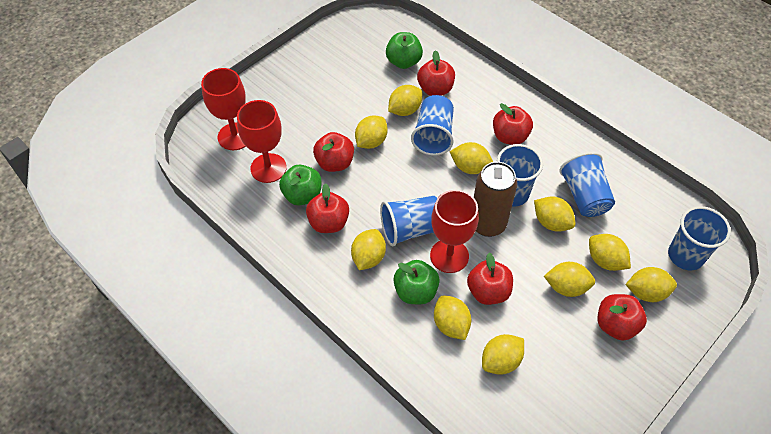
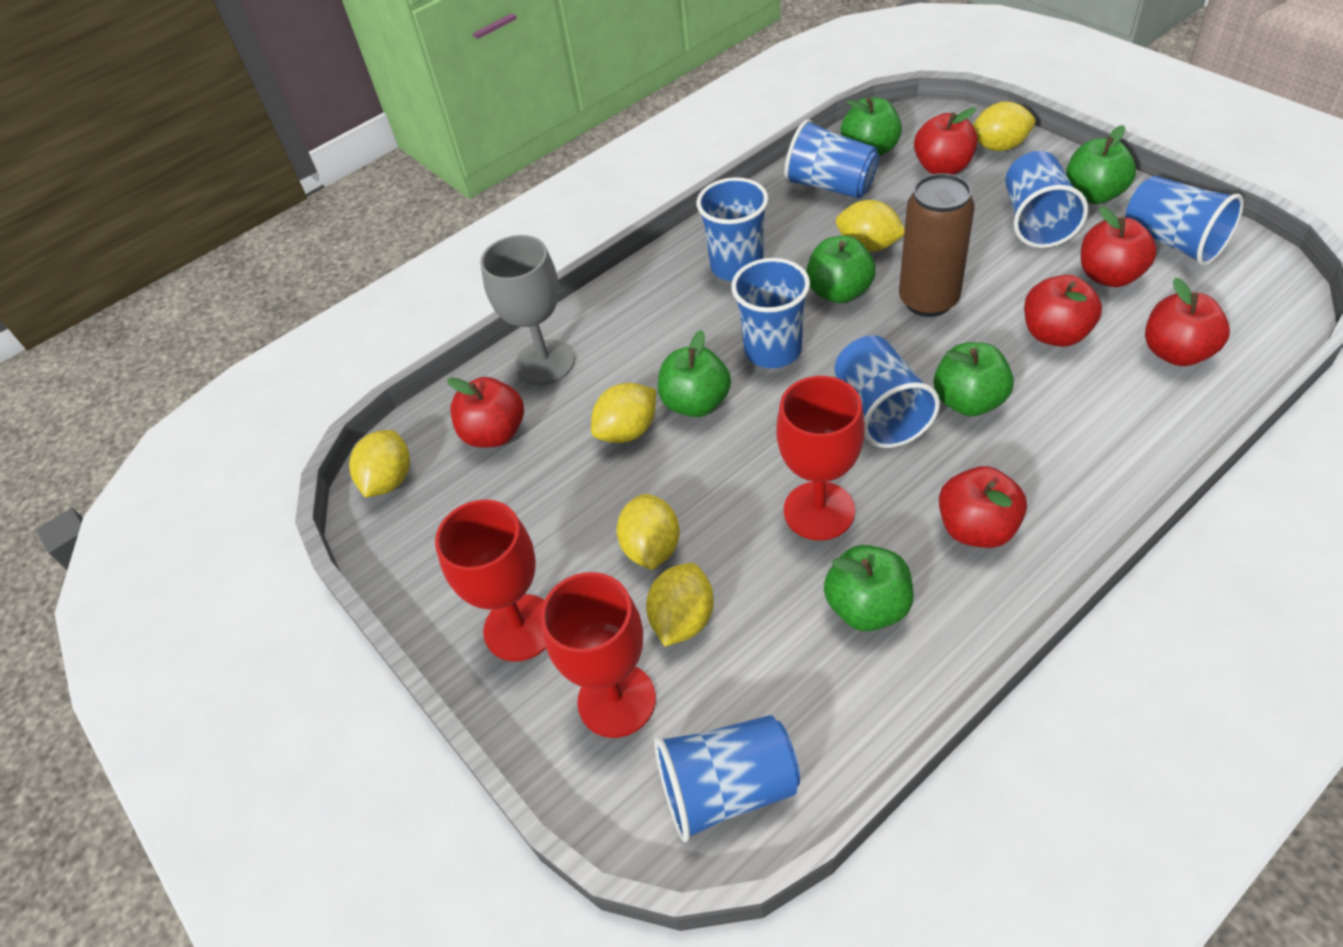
blue cup: [380,196,437,246] [411,95,454,156] [497,144,543,206] [559,152,615,217] [668,206,731,270] = 5 -> [654,715,800,842] [697,177,768,281] [731,258,810,368] [784,119,879,198] [835,335,940,448] [1005,151,1088,248] [1125,176,1244,266] = 7
green apple: [279,165,322,205] [386,32,423,69] [393,260,440,304] = 3 -> [658,330,731,417] [807,236,876,303] [824,545,914,631] [841,97,902,156] [934,342,1014,416] [1066,125,1136,204] = 6
grey goblet: none = 0 -> [480,235,575,385] = 1
yellow lemon: [351,229,386,270] [355,115,388,149] [388,85,422,116] [434,295,471,340] [449,142,493,174] [482,334,524,375] [534,196,575,232] [544,262,595,297] [589,234,631,271] [625,267,677,302] = 10 -> [349,430,410,497] [591,383,656,443] [616,494,680,570] [646,563,714,646] [836,200,905,252] [973,101,1035,151] = 6

